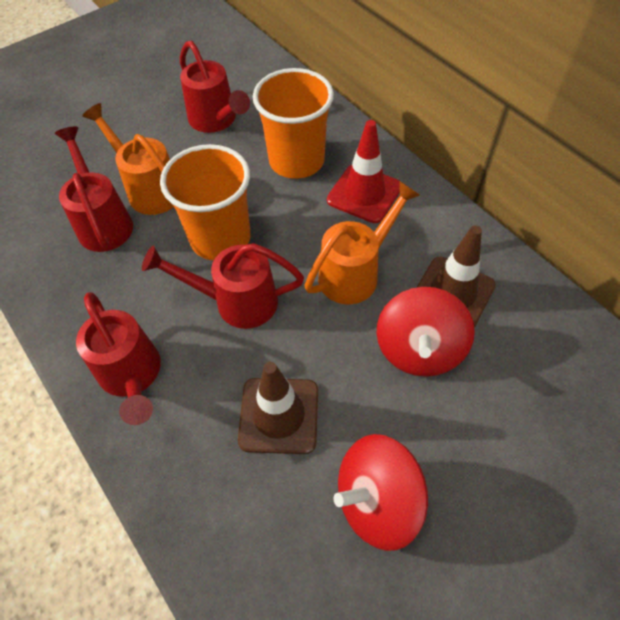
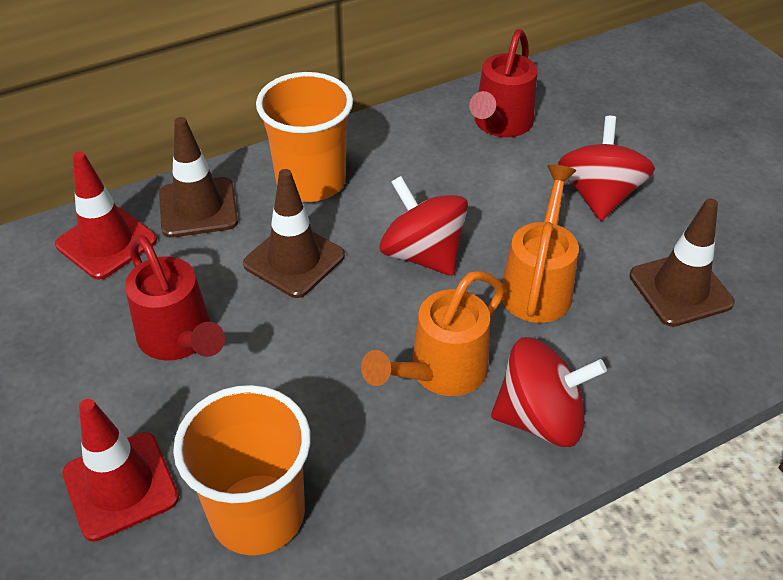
brown traffic cone: [238,362,318,454] [416,225,496,328] = 2 -> [159,117,238,237] [243,169,345,298] [629,198,735,327] = 3
red spinning top: [334,434,428,551] [377,287,475,377] = 2 -> [379,176,468,276] [491,337,607,447] [558,116,655,221] = 3
red traffic cone: [327,120,400,223] = 1 -> [55,151,157,280] [63,399,179,542] = 2
red watering can: [55,127,133,252] [76,292,161,425] [142,243,304,329] [180,41,250,133] = 4 -> [125,235,225,361] [469,29,537,137] = 2

